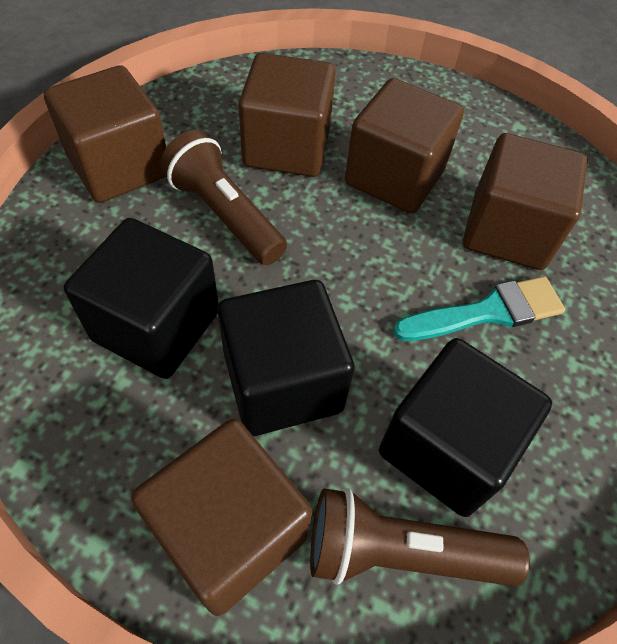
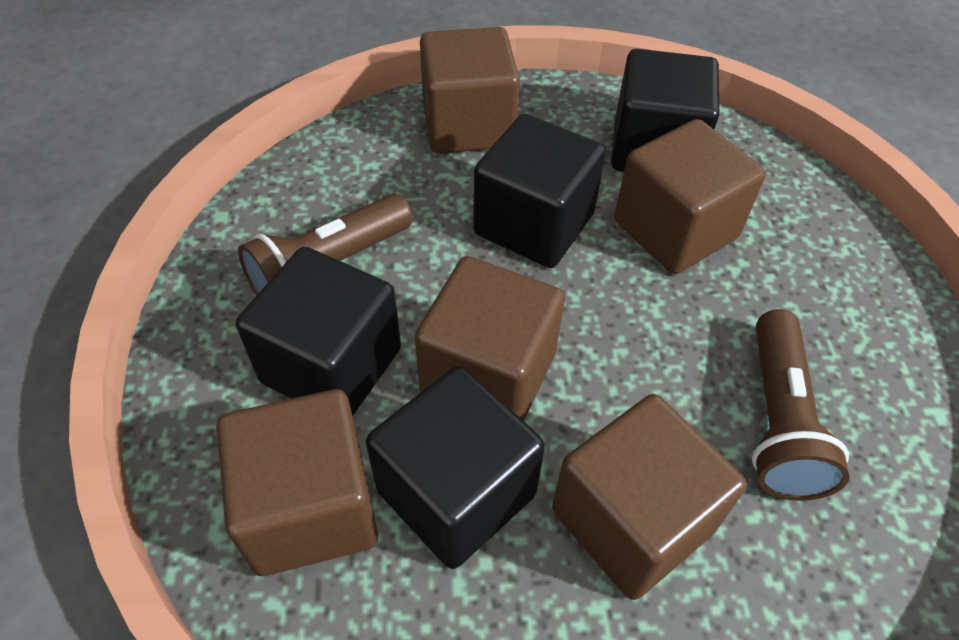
black cube: [64,218,219,379] [218,280,354,436] [379,338,552,517] = 3 -> [236,247,401,416] [366,366,545,569] [473,114,606,268] [611,49,719,172] = 4
turquoise brush: [393,276,565,341] = 1 -> none = 0

